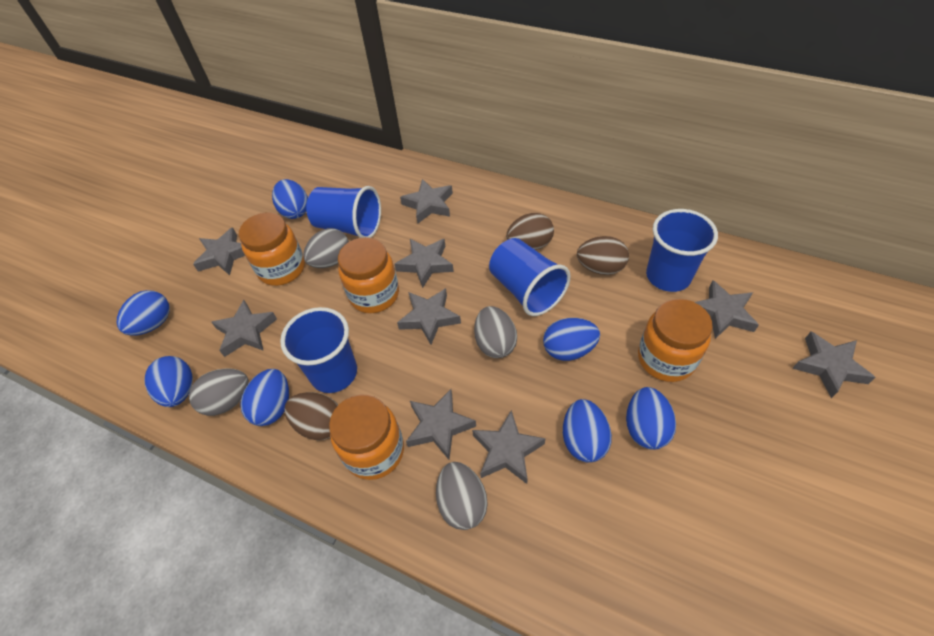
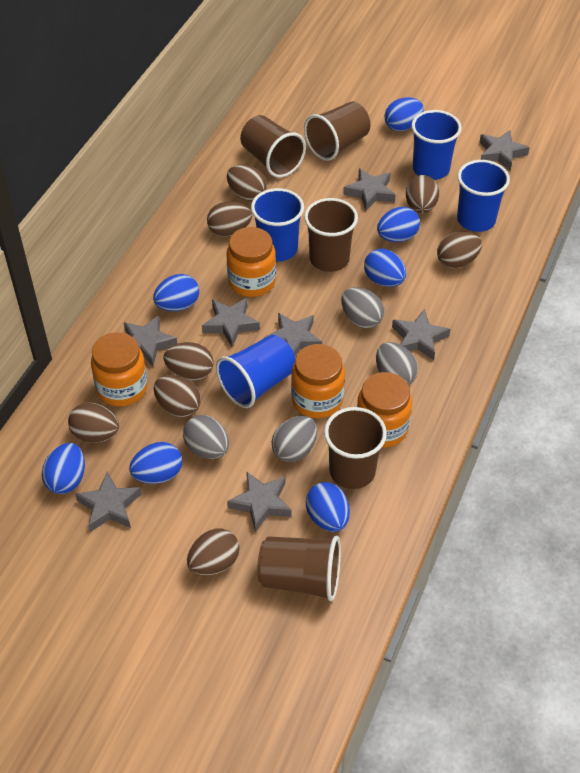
brown cup: none = 0 -> [240,115,306,178] [257,535,341,601] [304,102,370,161] [304,198,358,272] [324,407,387,489] = 5
brown egg: [284,392,338,440] [506,213,554,250] [577,236,629,275] = 3 -> [68,403,119,443] [154,375,201,417] [163,342,214,381] [187,528,240,576] [207,202,252,237] [227,164,267,201] [406,175,439,213] [437,232,482,268] = 8
grey star: [193,227,245,276] [211,300,277,357] [395,239,454,288] [397,288,461,345] [400,179,453,223] [406,389,476,460] [472,410,546,484] [695,280,759,339] [792,332,876,398] = 9 -> [75,471,142,532] [124,315,177,366] [202,298,260,347] [227,471,292,533] [264,313,322,357] [343,168,396,211] [392,309,450,360] [480,130,530,171] = 8

